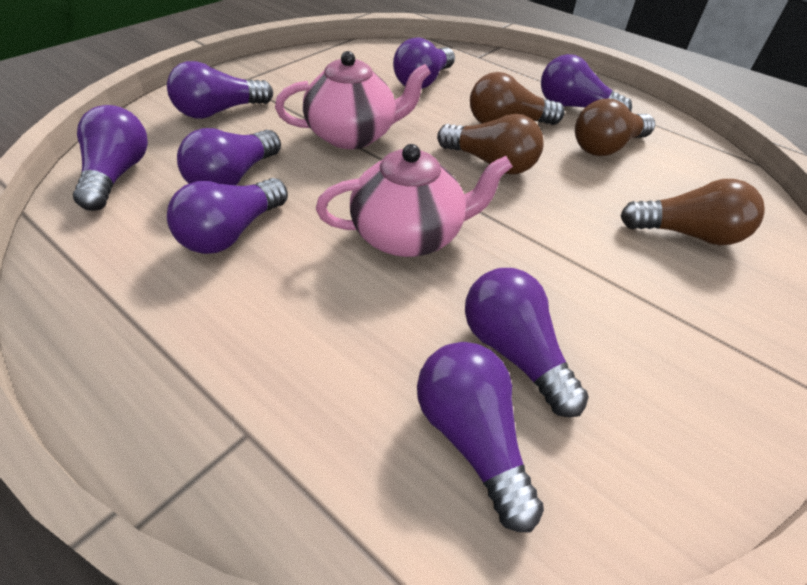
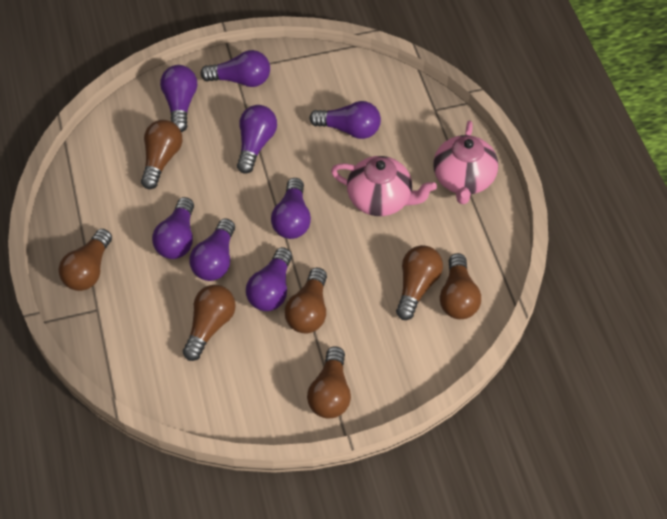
brown light bulb: [437,114,544,175] [470,72,565,125] [575,99,655,156] [620,179,765,245] = 4 -> [59,229,112,291] [141,120,182,189] [183,285,236,361] [284,268,327,333] [307,346,351,418] [396,245,443,320] [440,253,481,319] = 7

